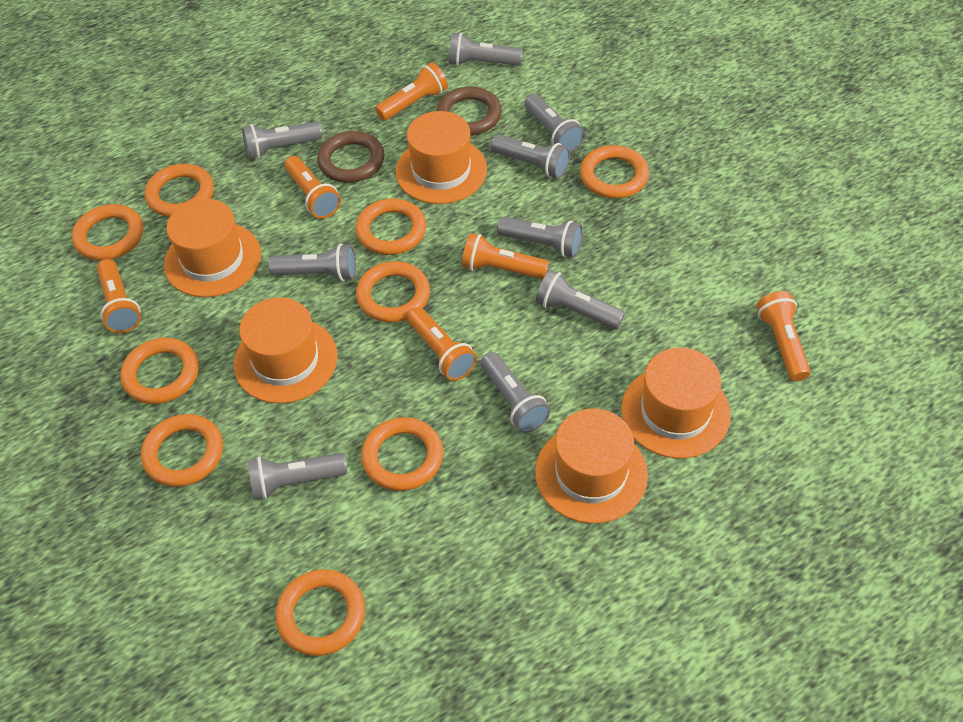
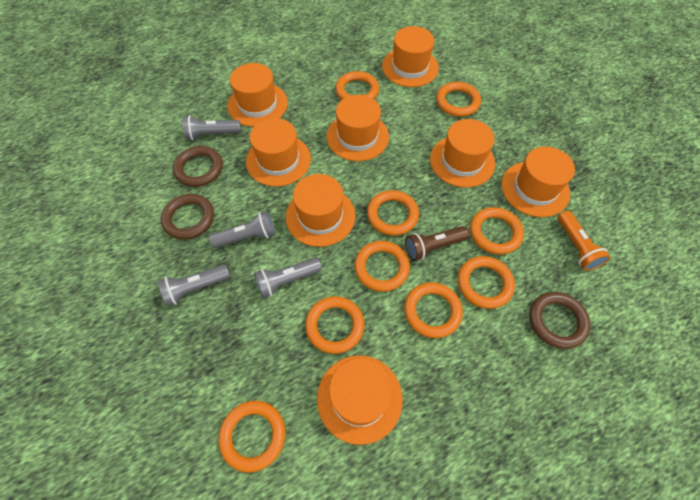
brown flashlight: none = 0 -> [405,226,469,261] = 1
brown ring: [317,131,385,183] [436,86,502,136] = 2 -> [161,194,214,240] [173,146,223,187] [529,292,591,349] = 3
grey flashlight: [242,122,323,159] [248,453,347,499] [268,244,356,281] [449,33,523,66] [481,352,551,433] [491,134,570,179] [497,217,583,258] [524,94,585,152] [535,270,625,329] = 9 -> [158,264,230,306] [182,115,241,140] [209,211,275,248] [254,257,322,298] = 4
orange flashlight: [97,259,141,333] [284,156,341,219] [375,62,448,121] [407,307,477,381] [462,233,549,279] [757,291,811,381] = 6 -> [558,211,610,271] = 1
orange hat: [164,199,261,297] [234,297,337,404] [396,111,487,204] [535,408,648,523] [621,348,731,458] = 5 -> [227,63,288,127] [246,118,311,187] [286,174,355,247] [317,355,403,445] [326,95,389,161] [382,26,439,87] [430,119,495,188] [501,146,575,217] = 8

